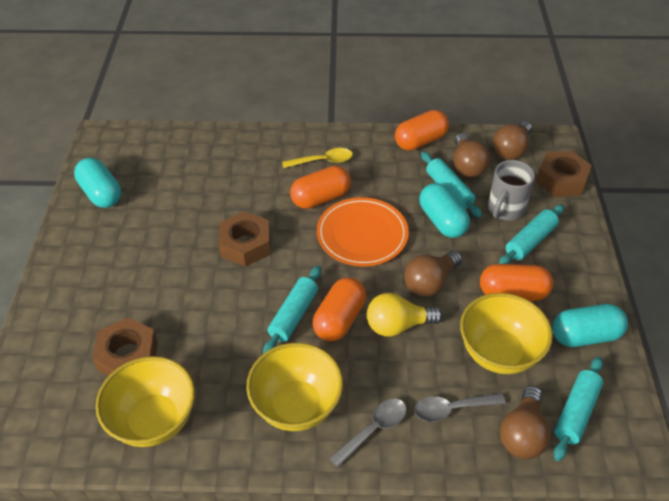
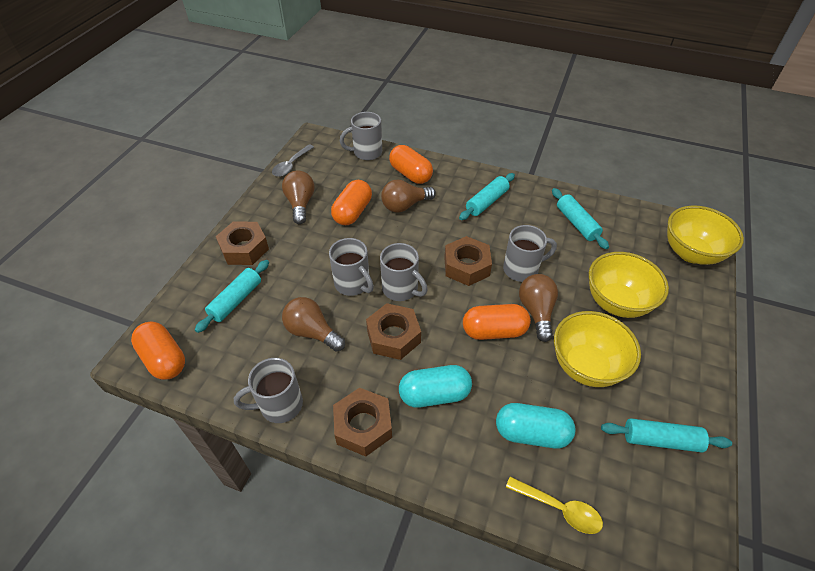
brown nut: [92,317,158,376] [219,211,270,267] [536,151,592,197] = 3 -> [216,221,269,265] [333,388,392,456] [366,303,421,360] [444,236,492,286] = 4
grey mug: [488,160,535,220] = 1 -> [234,358,303,423] [329,238,374,296] [340,112,382,160] [380,243,428,301] [503,225,557,282] = 5
grey spoon: [329,399,407,467] [414,393,506,422] = 2 -> [272,144,314,177] = 1
orange plate: [317,197,409,266] = 1 -> none = 0
turquoise capsule: [74,158,121,208] [419,183,470,238] [552,304,628,347] = 3 -> [399,365,472,408] [496,403,575,448] = 2
yellow light bulb: [367,293,443,337] = 1 -> none = 0

